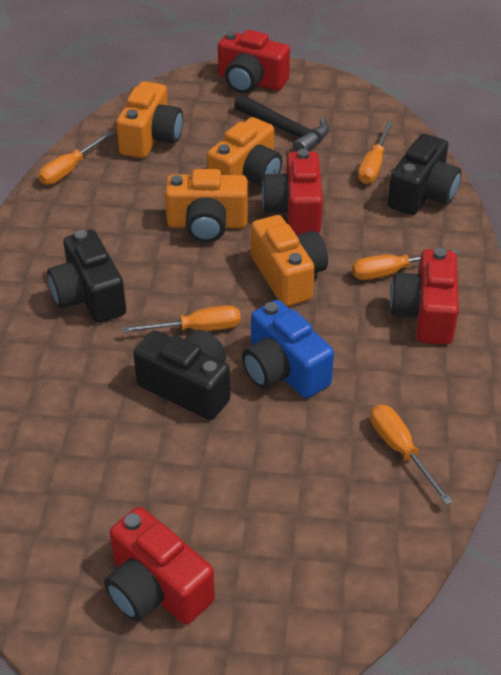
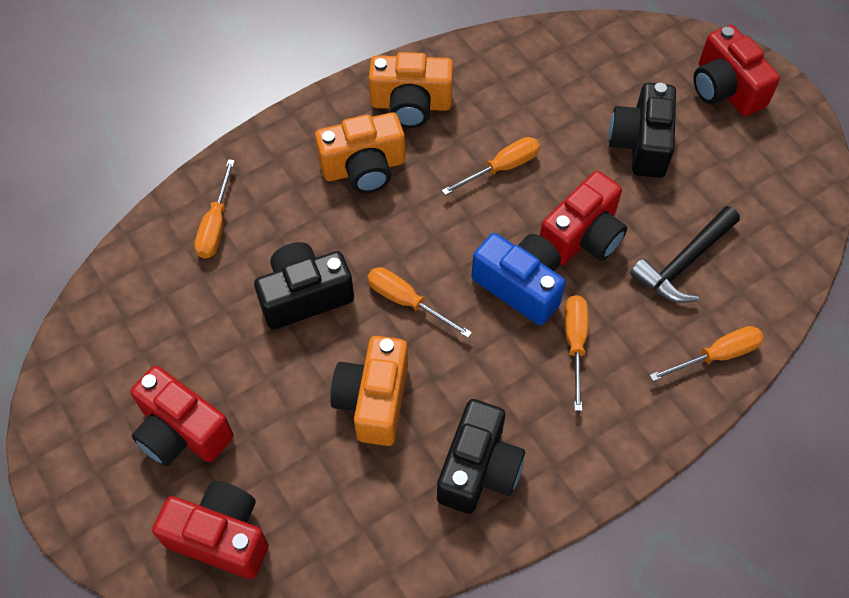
orange camera: [116,81,183,158] [165,169,248,243] [207,117,282,187] [251,215,328,307] = 4 -> [315,112,405,193] [330,336,408,446] [369,52,453,128] = 3

